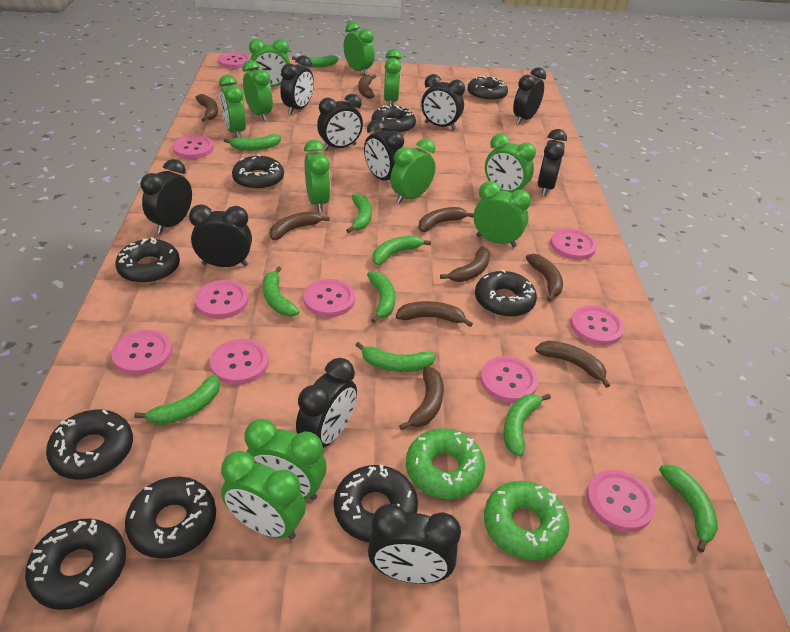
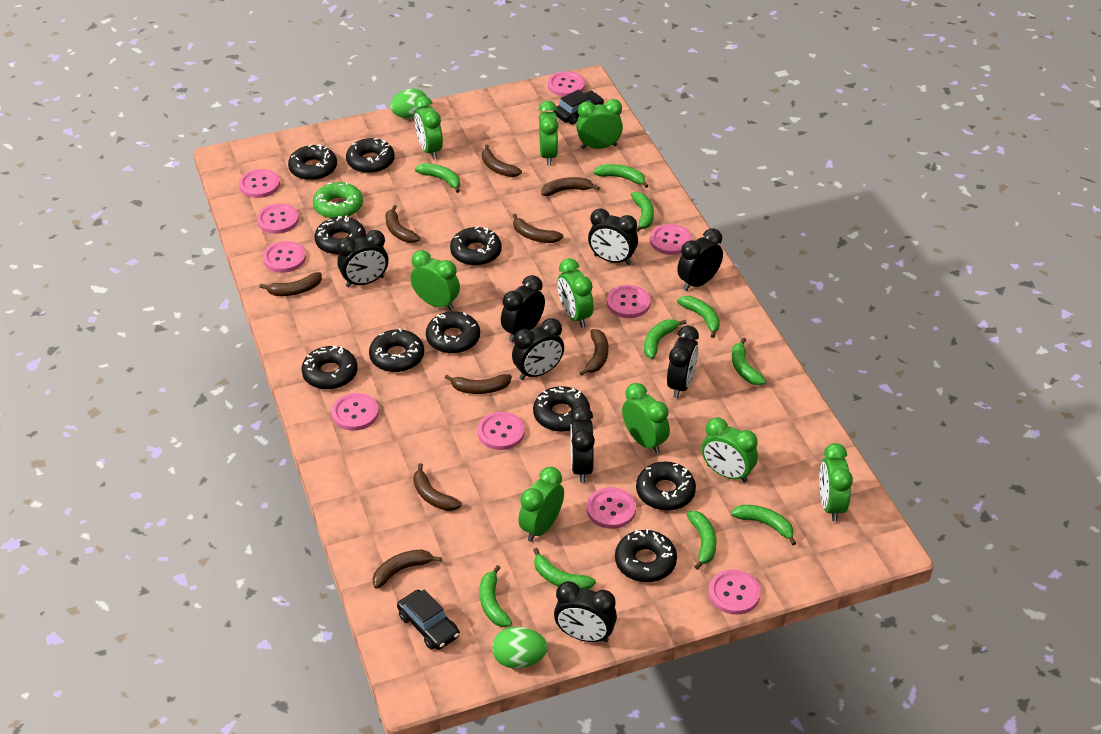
black car: none = 0 -> [397,589,460,650] [553,90,604,125] = 2
black clock: [141,159,192,234] [189,204,252,267] [280,55,314,114] [296,358,357,448] [317,94,363,151] [364,120,404,181] [368,504,461,584] [421,74,465,130] [513,67,546,124] [537,129,567,196] = 10 -> [337,230,388,287] [501,275,545,342] [512,318,564,380] [554,581,617,642] [570,406,595,483] [588,208,638,265] [667,326,699,398] [677,228,723,291] = 8
black donut: [25,518,126,610] [46,410,133,480] [115,237,180,283] [125,476,216,559] [232,154,284,190] [334,465,418,542] [371,104,416,134] [467,75,508,102] [475,269,537,317] = 9 -> [288,144,337,181] [301,346,358,390] [315,216,366,255] [346,138,394,174] [369,328,424,372] [426,311,480,354] [450,226,502,266] [533,386,590,432] [615,529,677,582] [636,462,696,511] = 10
green clock: [219,75,246,138] [221,451,306,540] [242,60,273,121] [245,419,326,500] [249,39,290,87] [304,140,331,212] [344,22,375,75] [384,49,402,106] [390,139,435,204] [473,181,531,248] [485,134,536,193] = 11 -> [410,250,460,311] [414,96,443,160] [518,467,564,542] [539,101,558,165] [558,258,594,328] [576,99,623,149] [622,383,670,454] [701,417,758,483] [819,443,853,522] = 9
green donut: [406,428,485,499] [484,481,570,561] = 2 -> [313,182,363,218] = 1
green egg: none = 0 -> [390,88,428,119] [492,627,548,669] = 2

